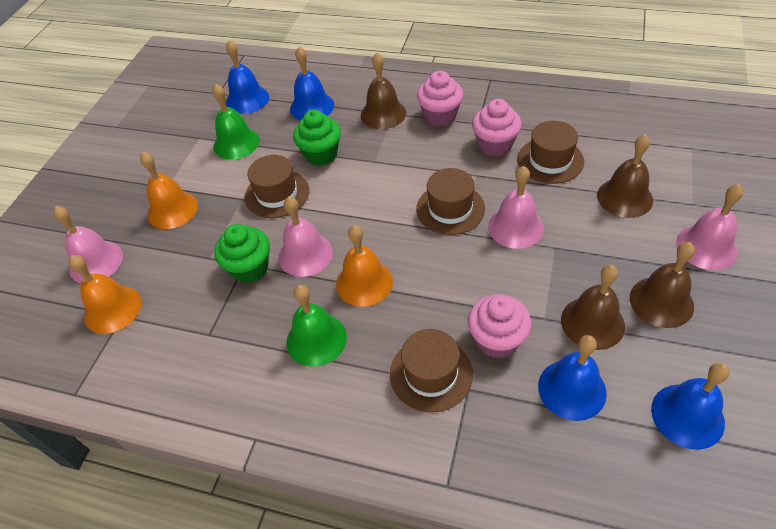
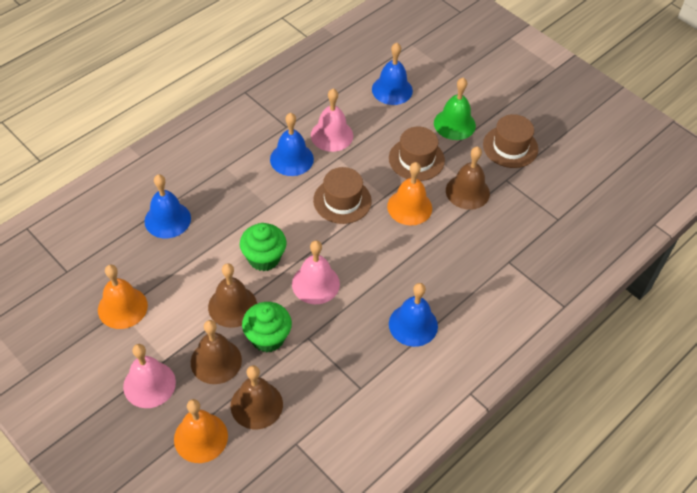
brown hat: [245,155,309,218] [390,329,473,413] [416,168,485,235] [517,121,584,184] = 4 -> [313,167,372,224] [389,127,445,181] [483,114,538,168] = 3
green bell: [212,84,260,160] [286,285,347,367] = 2 -> [434,78,476,140] = 1
pink bell: [53,206,123,283] [278,196,333,277] [488,166,544,249] [676,184,743,270] = 4 -> [123,344,176,408] [292,240,340,304] [311,89,353,152] = 3
pink cupcake: [417,71,463,126] [468,294,532,359] [472,99,522,156] = 3 -> none = 0

